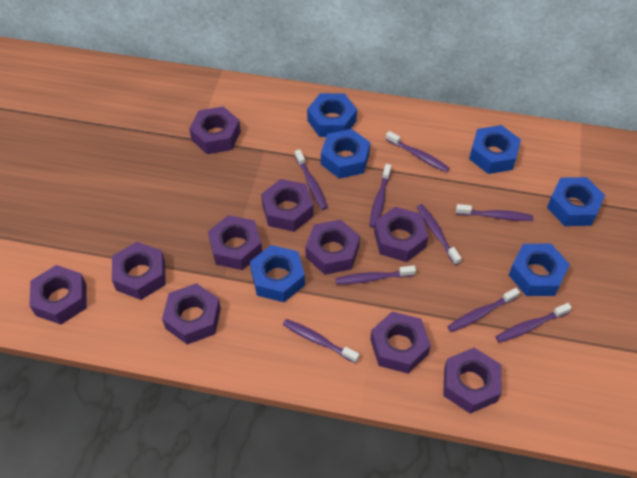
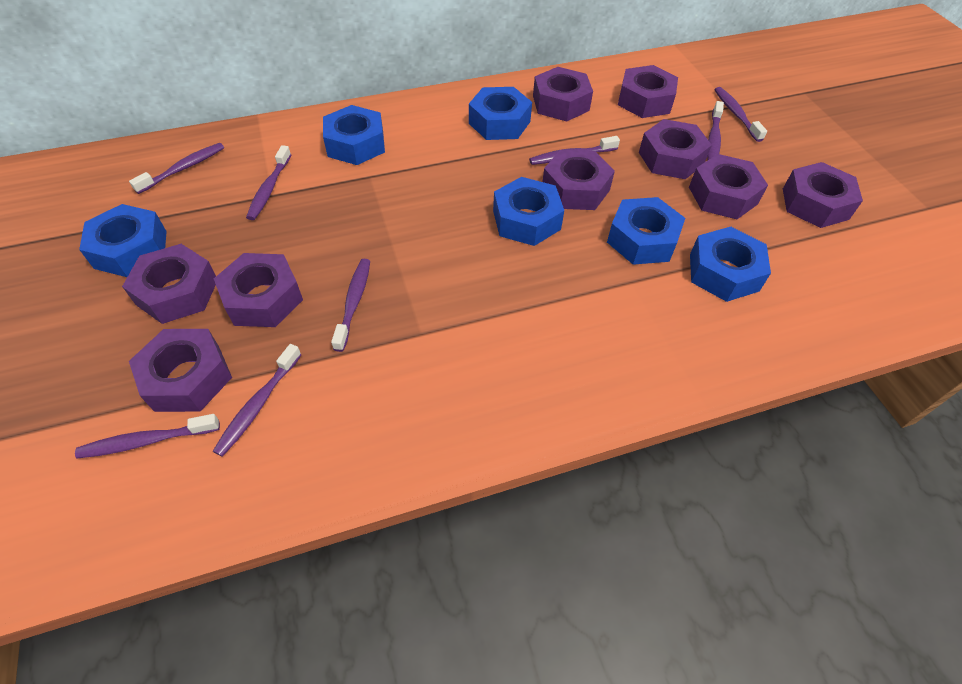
purple nut: [29,265,87,325] [112,242,166,300] [162,283,221,345] [189,106,241,154] [208,215,262,270] [261,179,313,232] [305,219,360,275] [370,311,431,374] [374,207,429,262] [443,348,502,413] = 10 -> [122,244,216,324] [129,329,232,412] [214,253,303,327] [533,67,593,121] [542,149,615,210] [618,65,678,118] [639,119,712,179] [689,154,768,219] [783,162,863,228] = 9
purple toothbrush: [283,319,359,363] [295,149,328,210] [335,265,416,285] [369,164,391,228] [386,131,449,172] [417,204,462,265] [447,288,520,332] [456,204,533,221] [495,303,572,343] = 9 -> [75,414,220,459] [129,143,224,194] [213,344,301,457] [246,145,291,220] [331,259,370,352] [529,136,620,165] [707,101,724,160] [714,87,767,142] = 8

